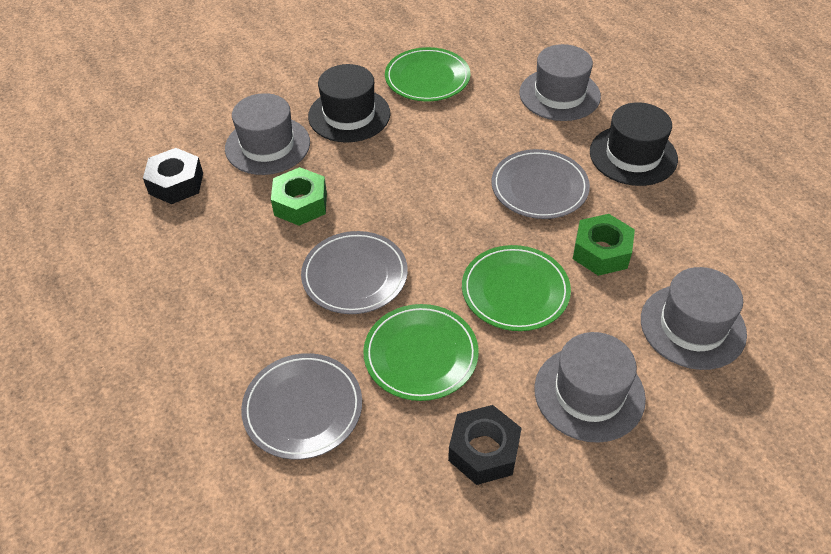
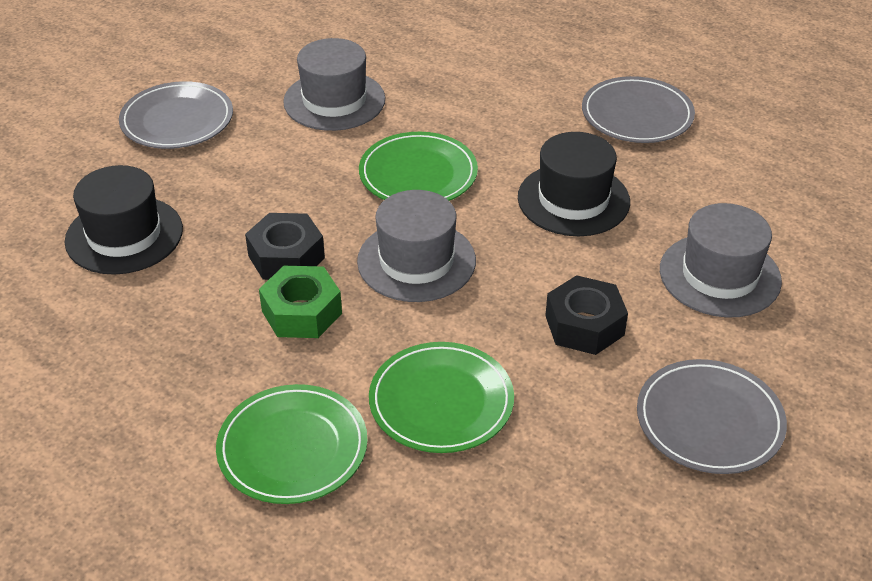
green nut: [271,167,327,226] [573,214,635,276] = 2 -> [259,266,342,338] = 1
grey hat: [225,93,310,175] [519,44,601,121] [534,332,646,443] [641,267,747,370] = 4 -> [283,38,385,131] [357,190,476,302] [660,203,782,318] = 3

